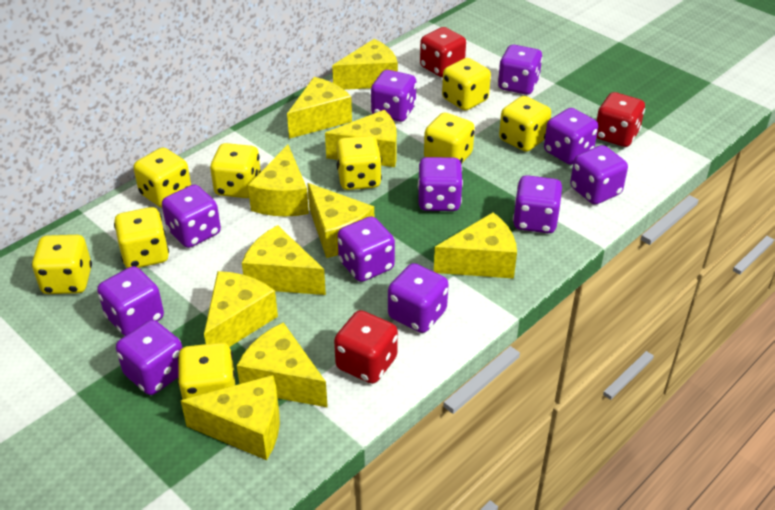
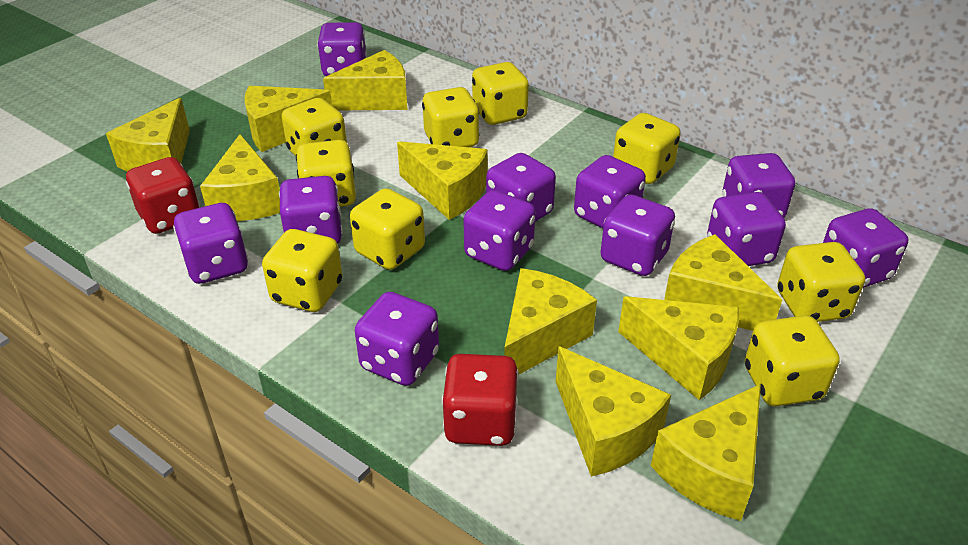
red dice: [334,310,398,384] [420,27,466,77] [596,92,645,147] = 3 -> [126,157,200,234] [442,354,519,446] = 2

